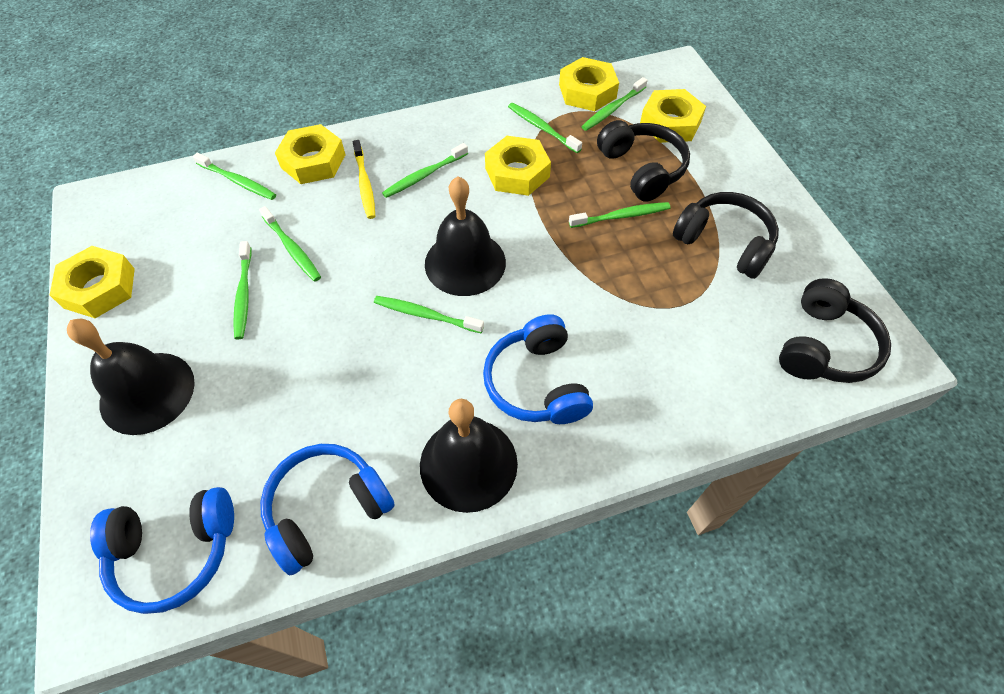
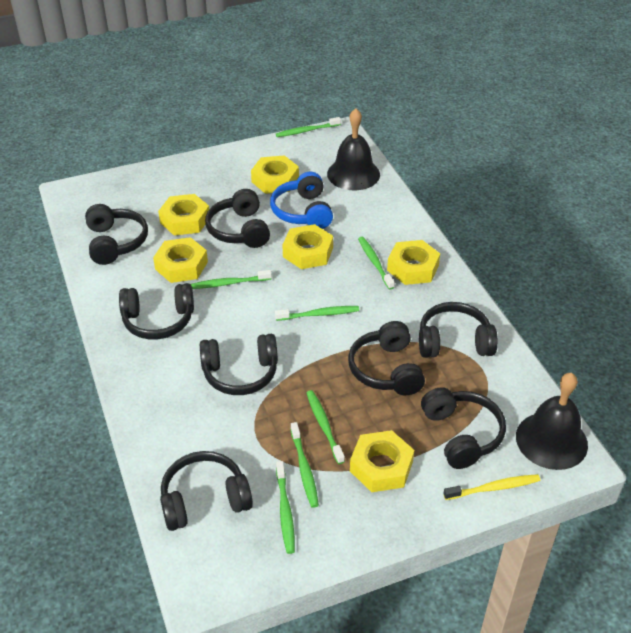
black bell: [67,319,195,435] [420,399,518,513] [425,177,506,296] = 3 -> [327,108,380,190] [516,373,588,470] = 2
black headphones: [597,120,690,202] [673,192,779,279] [779,278,891,383] = 3 -> [85,204,148,265] [119,283,194,340] [160,451,253,531] [200,334,278,395] [205,189,270,248] [348,321,425,395] [419,302,498,358] [421,387,506,469] = 8
blue headphones: [90,487,234,614] [260,444,395,575] [483,314,593,424] = 3 -> [270,172,333,229] = 1
green toothbrush: [193,153,276,200] [233,241,252,339] [259,206,321,282] [374,296,484,333] [382,143,468,198] [508,103,582,153] [569,202,670,228] [581,77,648,131] = 8 -> [191,270,272,289] [275,306,359,321] [276,117,341,137] [276,461,295,554] [291,422,319,508] [306,390,345,464] [358,237,394,290] = 7
yellow nut: [50,246,135,318] [275,124,345,184] [485,136,551,196] [559,57,619,111] [640,89,706,143] = 5 -> [153,237,208,283] [158,194,209,235] [251,155,299,194] [283,224,333,269] [350,430,414,492] [387,240,440,285] = 6

